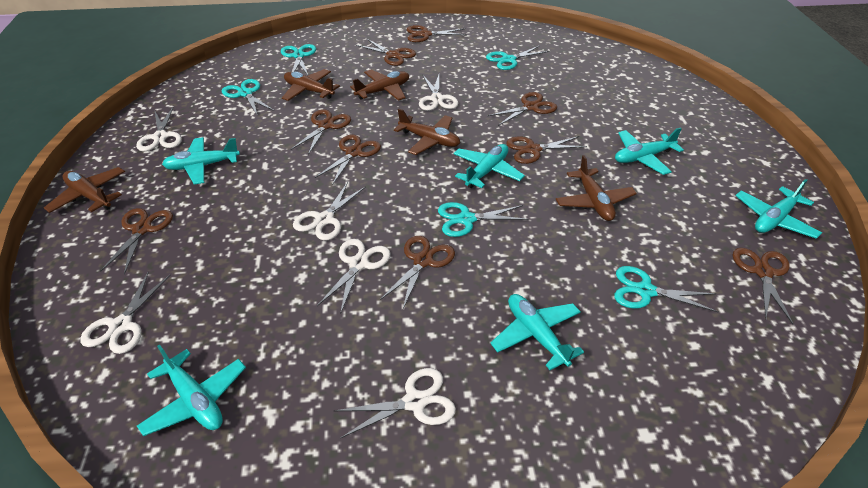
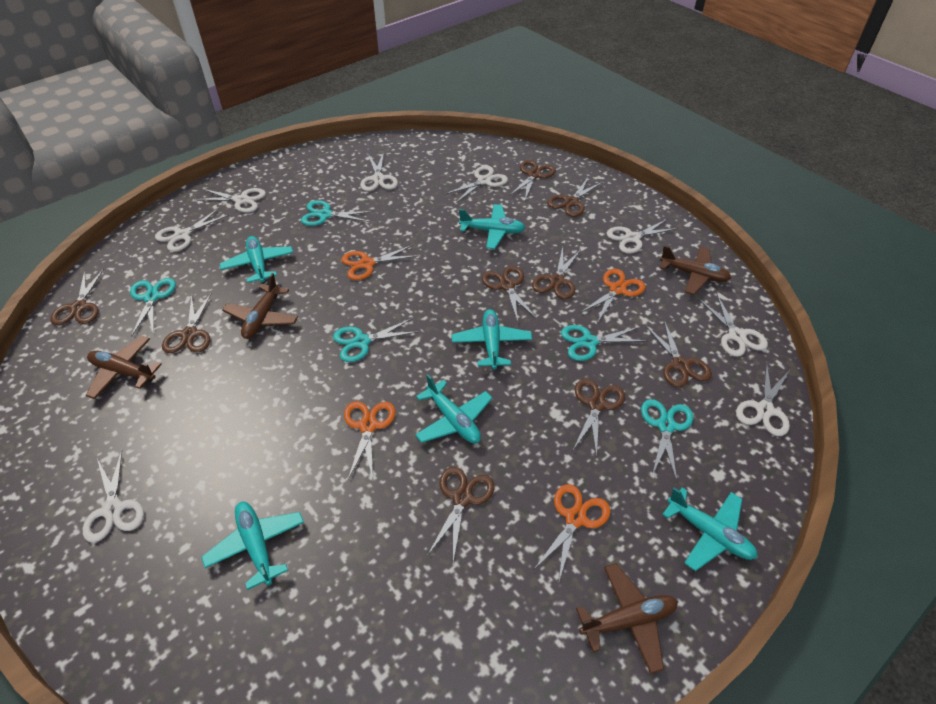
brown plane: [44,167,125,213] [282,69,340,101] [350,70,409,101] [394,109,460,155] [556,155,637,221] = 5 -> [85,336,162,399] [222,273,298,339] [576,563,678,674] [660,246,731,295] = 4
orange scissors: none = 0 -> [341,245,417,280] [344,401,396,479] [534,484,610,584] [580,268,645,323] = 4
white scissors: [80,271,170,354] [136,107,182,151] [293,182,366,240] [317,239,391,314] [334,368,456,438] [419,75,458,111] = 6 -> [83,450,144,542] [155,208,229,252] [194,188,266,213] [360,152,398,191] [444,166,508,203] [607,219,679,254] [699,295,768,357] [736,363,790,436] = 8

